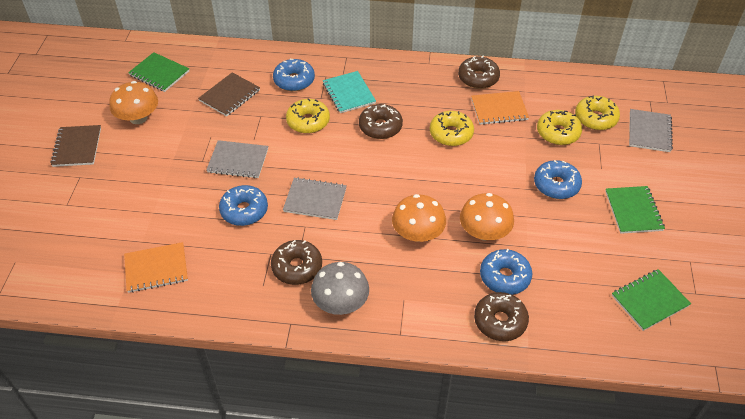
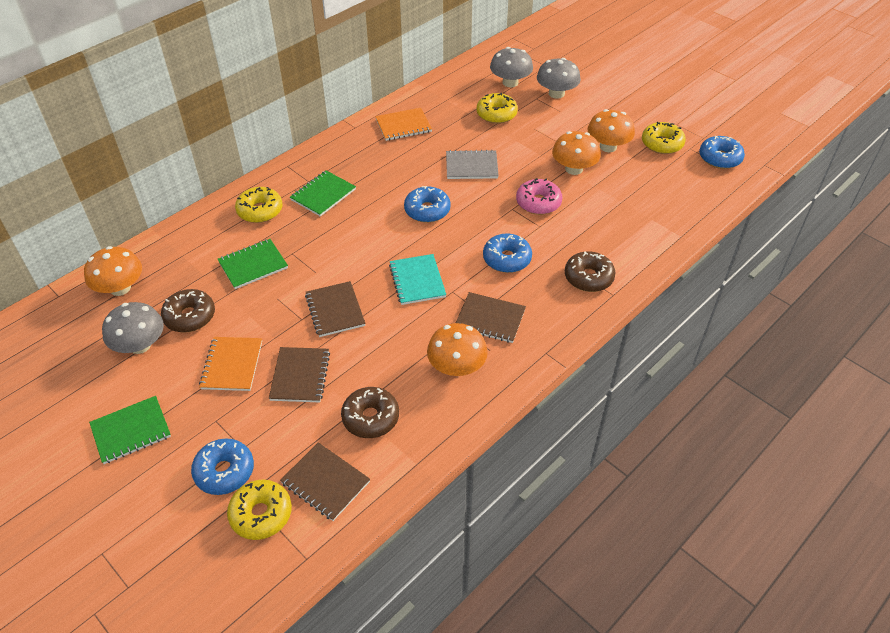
brown donut: [271,240,322,285] [359,104,403,139] [458,56,500,89] [474,292,529,341] = 4 -> [161,289,215,333] [341,387,399,438] [565,251,615,292] = 3
brown notebook: [50,125,101,167] [198,72,260,116] = 2 -> [269,347,330,402] [280,442,370,521] [305,281,365,337] [456,292,526,343] = 4
grey mushroom: [311,262,369,315] = 1 -> [102,302,164,354] [490,47,533,87] [537,58,581,99] = 3
grey notebook: [206,140,268,178] [283,177,347,220] [629,109,673,152] = 3 -> [446,150,499,179] = 1
orange mushroom: [109,81,158,124] [392,194,446,242] [460,193,514,241] = 3 -> [84,246,142,296] [427,323,488,376] [552,131,601,175] [587,109,635,152] = 4
pink donut: none = 0 -> [516,178,563,215] = 1

